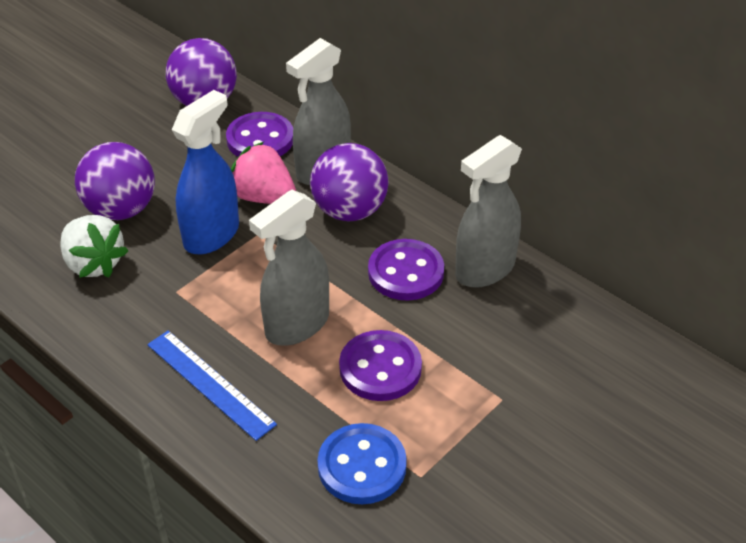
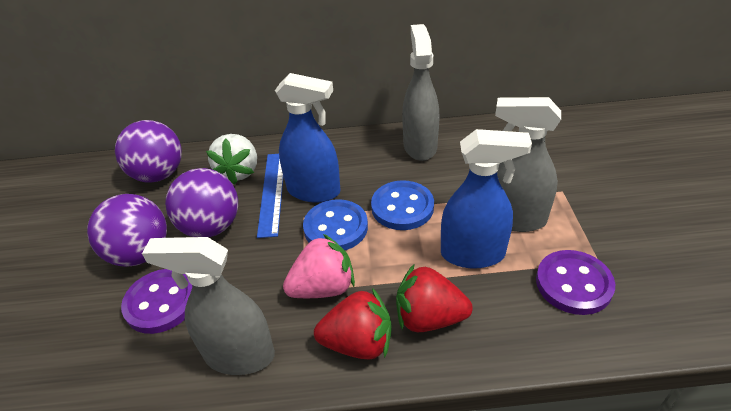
blue button: [317,423,407,504] = 1 -> [303,199,368,250] [371,180,434,230] = 2
blue spray bottle: [172,90,239,255] = 1 -> [275,73,341,203] [441,129,532,269] = 2
purple button: [226,112,293,157] [339,330,422,401] [368,239,444,301] = 3 -> [121,269,192,334] [536,250,615,315] = 2
red strawberry: none = 0 -> [314,288,392,360] [396,264,473,332] = 2

